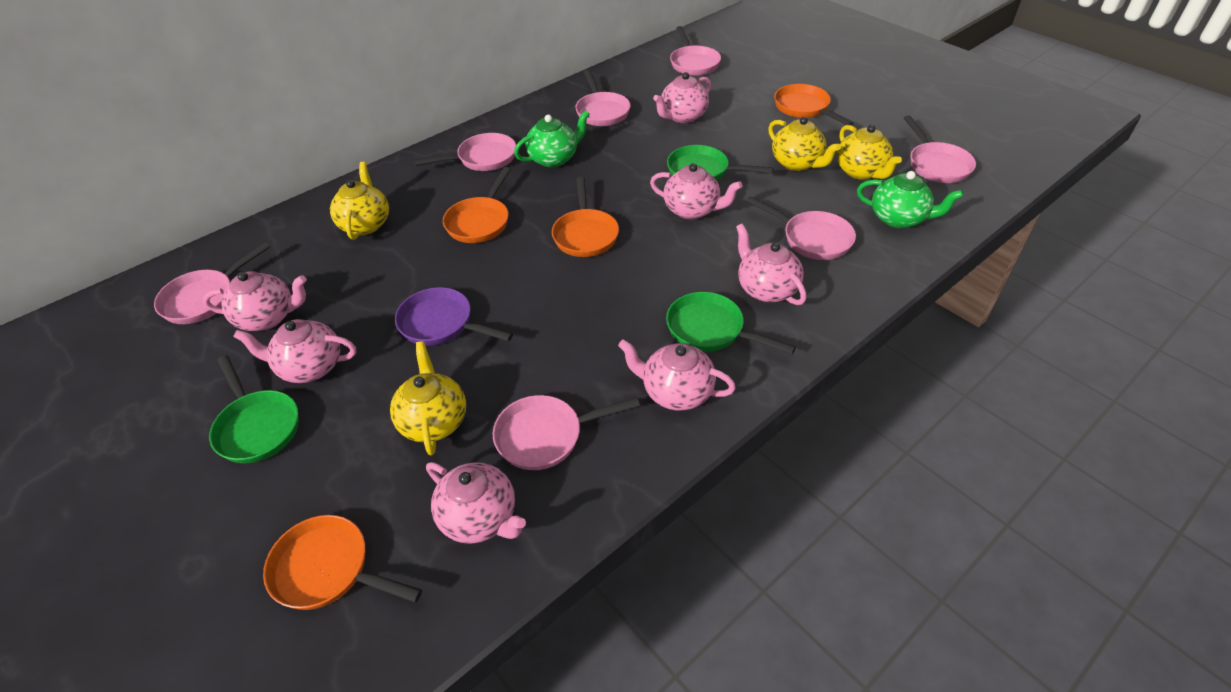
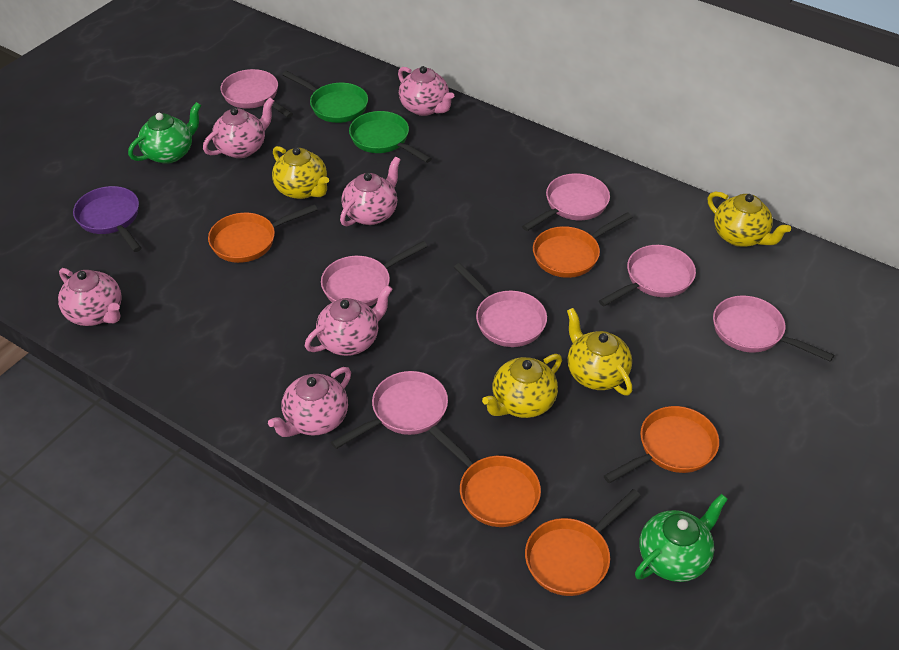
green pan: [209,355,299,463] [666,292,796,354] [667,145,773,181] = 3 -> [282,71,368,123] [349,111,432,163] = 2
orange pan: [263,515,422,610] [443,167,511,243] [552,177,619,257] [774,84,854,125] = 4 -> [208,204,318,263] [428,426,541,527] [525,489,641,596] [533,212,632,278] [604,406,719,483] = 5
pink teapot: [203,271,307,331] [233,319,356,383] [426,462,526,544] [618,339,736,411] [650,163,743,220] [653,72,711,123] [736,223,806,305] = 7 -> [58,268,122,326] [203,98,274,158] [268,367,351,437] [305,285,393,356] [340,157,401,227] [398,66,454,116] = 6

